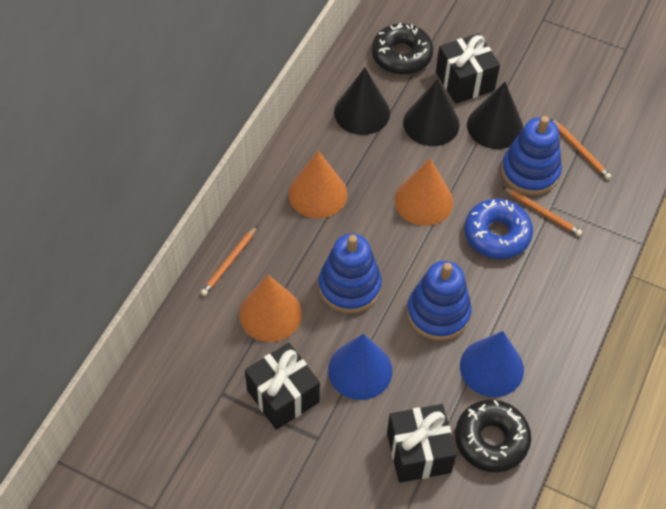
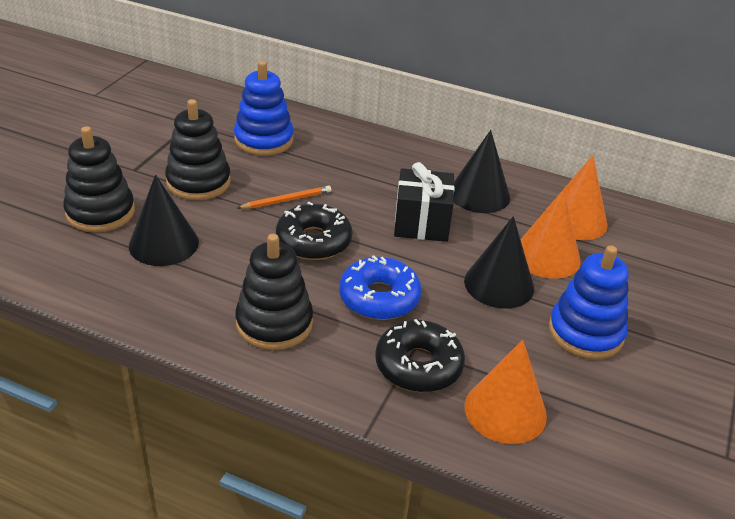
black gift: [245,343,320,430] [387,404,457,483] [436,33,500,104] = 3 -> [394,162,455,242] = 1
black stacking toy: none = 0 -> [63,126,135,232] [165,99,231,200] [235,234,313,350] = 3
blue cone: [328,334,392,400] [460,331,524,397] = 2 -> none = 0
blue stacking toy: [318,233,382,314] [407,261,472,341] [501,116,562,195] = 3 -> [234,61,294,156] [549,245,629,360] = 2
orange pencil: [201,226,257,296] [503,187,582,237] [551,119,612,180] = 3 -> [237,186,331,209] = 1

